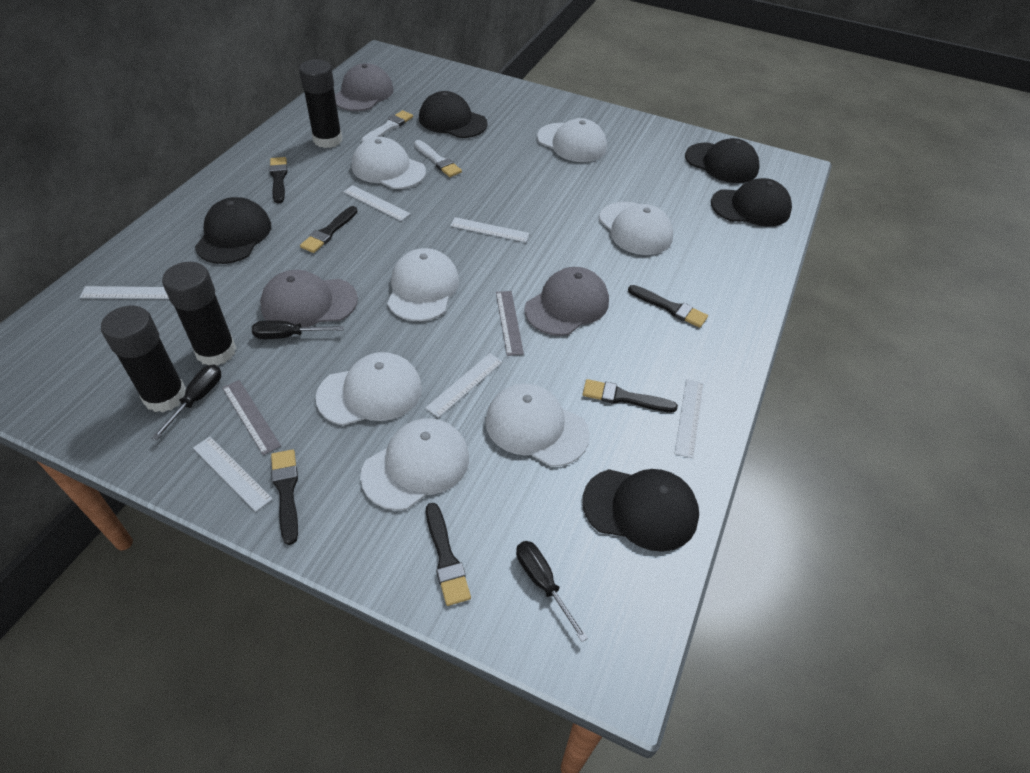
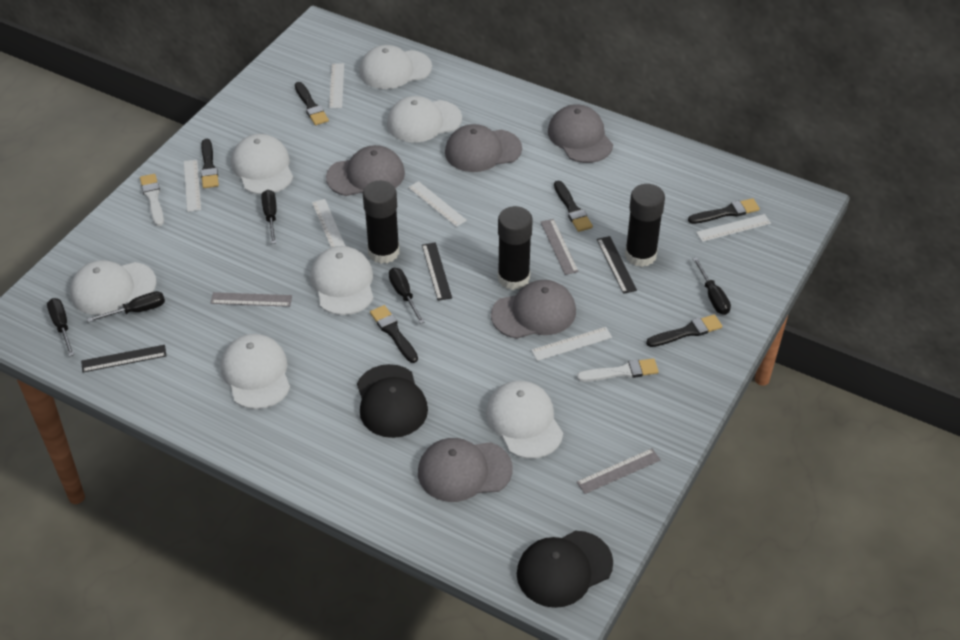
black cap: [195,197,271,264] [419,91,488,138] [582,469,699,552] [685,138,760,183] [711,178,792,227] = 5 -> [357,364,428,438] [517,531,613,608] = 2
black ruler: none = 0 -> [81,345,166,372] [422,242,452,301] [597,236,637,294] = 3
black screwdriver: [152,364,221,440] [252,320,344,339] [516,541,588,642] = 3 -> [47,298,74,356] [87,291,165,322] [261,190,277,244] [389,268,424,324] [693,257,731,315] = 5
grey cap: [260,270,358,327] [335,63,394,111] [524,267,609,336] = 3 -> [326,145,405,196] [418,438,513,502] [445,124,522,172] [491,280,576,339] [548,104,613,163] = 5
grey ruler: [222,380,281,455] [496,291,524,356] = 2 -> [211,292,292,307] [541,219,579,275] [577,449,661,494] = 3

